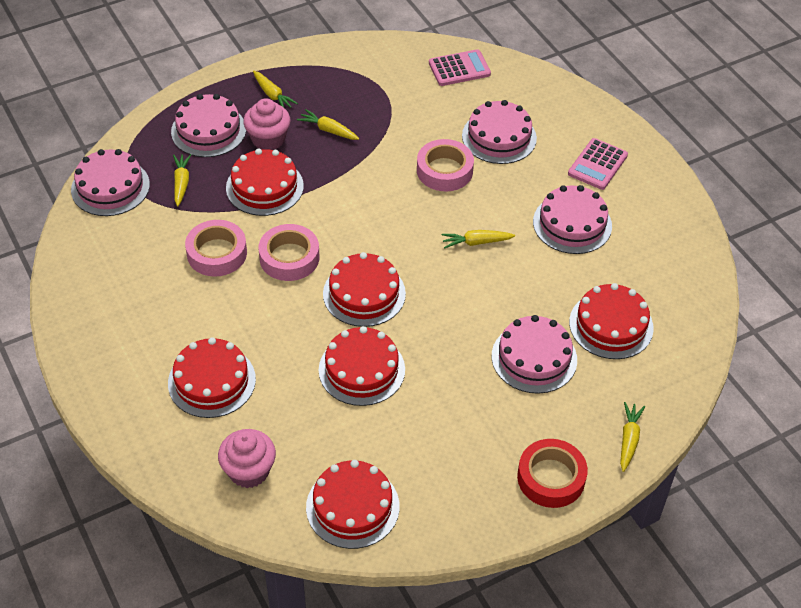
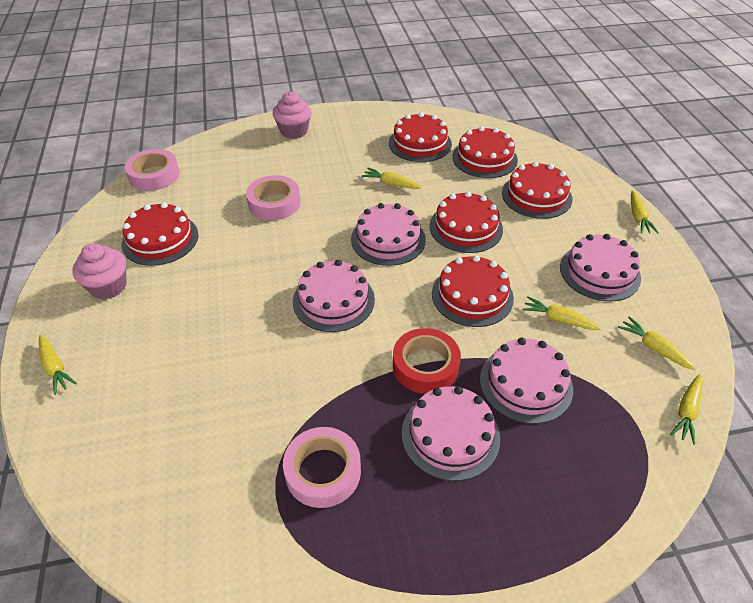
pink calculator: [429,49,491,86] [568,138,628,190] = 2 -> none = 0
yellow carrot: [173,154,191,206] [253,71,298,108] [297,109,359,140] [442,230,515,248] [620,402,645,472] = 5 -> [39,335,77,395] [361,167,422,189] [522,297,601,330] [618,317,696,370] [631,190,659,234] [670,374,703,445] = 6

